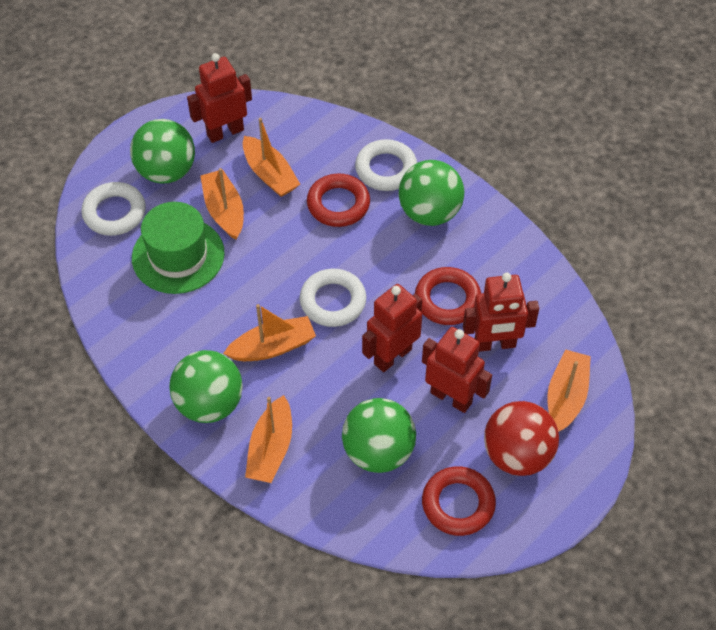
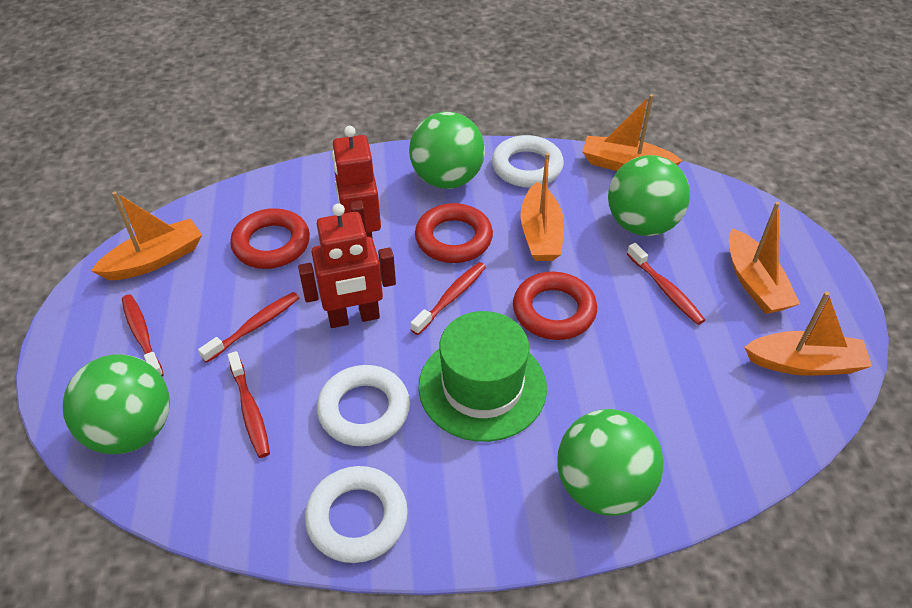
red ball: [484,401,559,476] = 1 -> none = 0
red robot: [187,53,252,143] [362,284,422,372] [422,327,492,413] [463,272,539,352] = 4 -> [298,203,396,328] [332,126,381,239] = 2
red toothbrush: none = 0 -> [122,294,164,376] [198,292,299,363] [227,351,270,458] [411,262,486,335] [627,243,705,325] = 5

